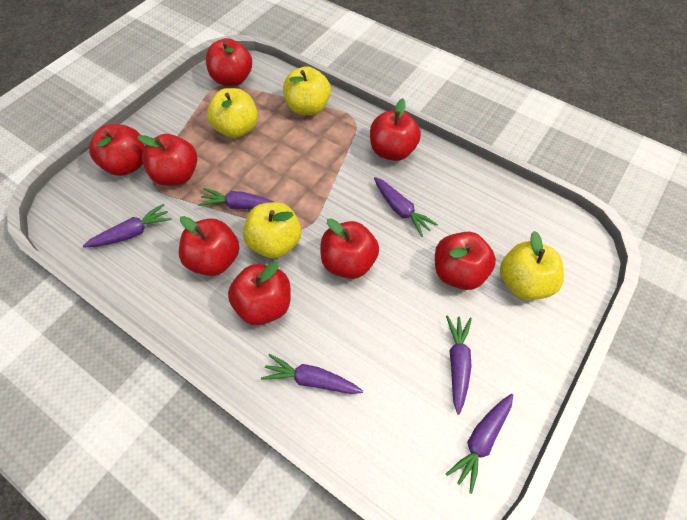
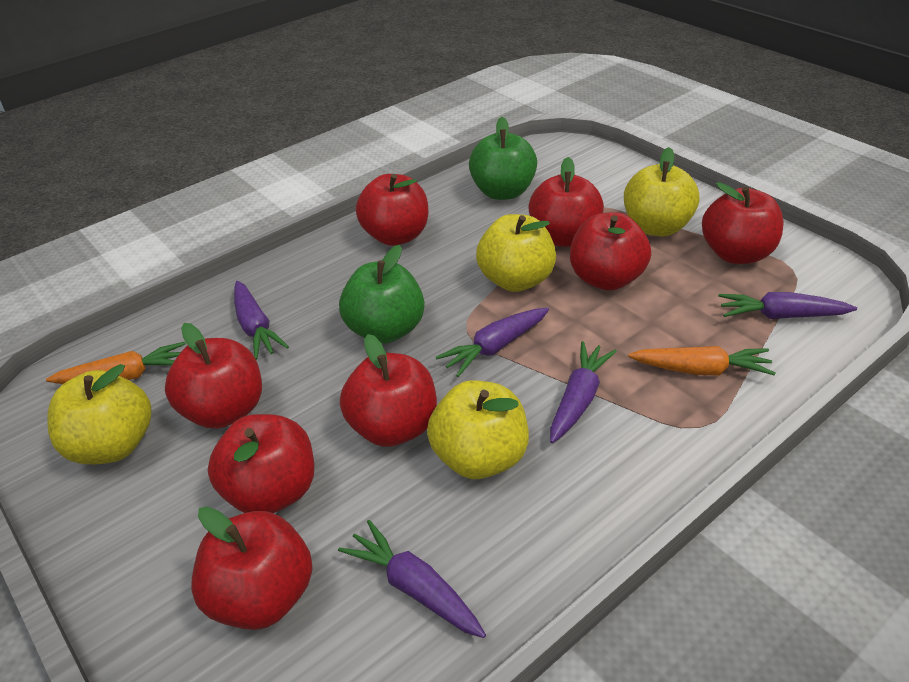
green apple: none = 0 -> [339,245,425,344] [469,117,537,200] = 2
orange carrot: none = 0 -> [46,342,186,384] [628,346,776,376] = 2
purple carrot: [83,204,171,247] [198,188,274,209] [261,354,363,394] [374,177,438,237] [446,315,472,415] [446,394,513,494] = 6 -> [234,281,289,360] [338,520,486,638] [436,308,549,377] [550,341,617,443] [718,292,857,319] = 5

